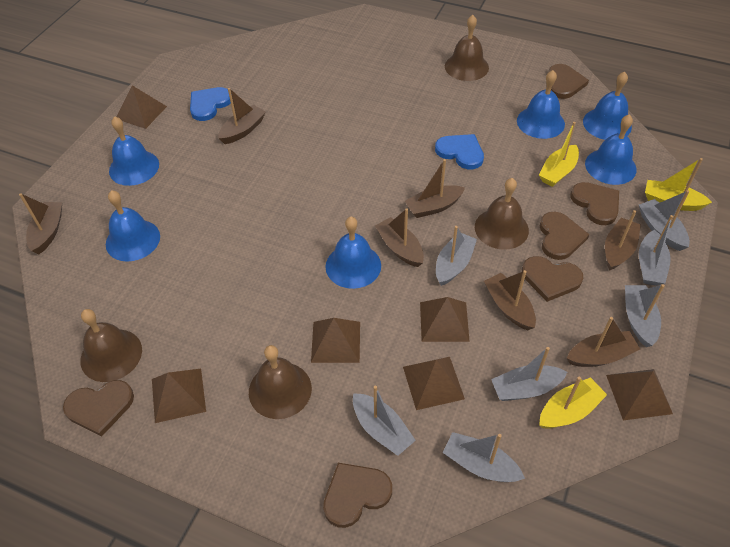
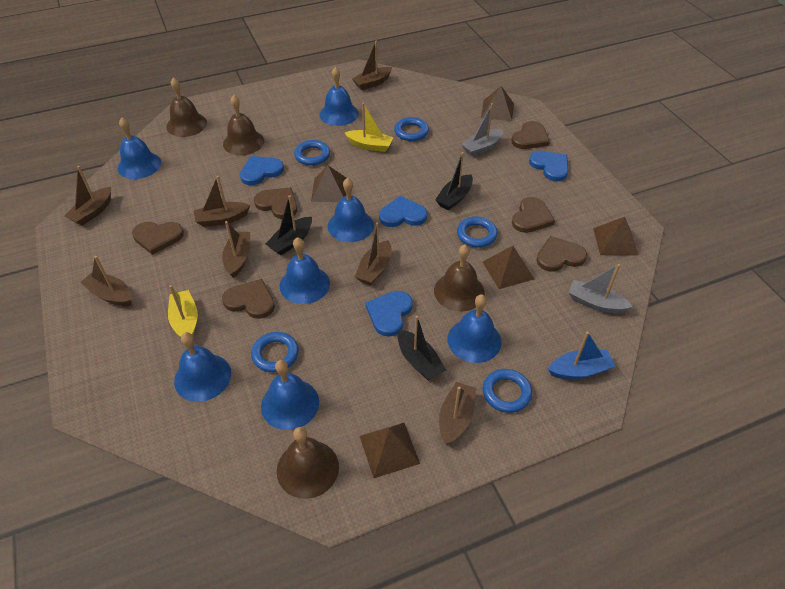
black boat: none = 0 -> [266,195,312,255] [398,316,446,381] [435,152,473,210] = 3
blue bell: [106,190,160,262] [109,116,159,186] [325,217,381,289] [517,70,565,139] [583,72,632,140] [585,114,637,185] = 6 -> [117,117,161,179] [174,332,231,402] [261,360,319,430] [280,237,330,304] [319,67,359,126] [328,178,374,242] [448,294,501,363] = 7
blue boat: none = 0 -> [548,332,615,379] = 1
blue heart: [190,87,232,121] [435,134,484,169] = 2 -> [240,156,284,185] [365,291,413,337] [379,195,427,227] [529,151,568,181] = 4
blue ring: none = 0 -> [251,332,299,373] [294,140,330,166] [394,117,429,141] [457,217,497,248] [483,369,532,413] = 5
brown pyramid: [117,86,167,129] [152,369,206,423] [311,318,360,363] [403,357,465,410] [420,297,470,342] [606,369,673,420] = 6 -> [311,165,347,202] [360,423,420,478] [481,86,514,121] [482,246,534,289] [593,217,638,256] = 5
grey boat: [353,385,416,456] [436,226,477,286] [443,432,525,482] [491,347,567,401] [625,284,665,347] [639,190,690,251] [639,215,673,286] = 7 -> [461,103,503,156] [569,264,633,314] = 2
yellow boat: [539,122,579,187] [539,377,607,429] [645,158,712,211] = 3 -> [168,285,198,337] [344,102,394,152] = 2

